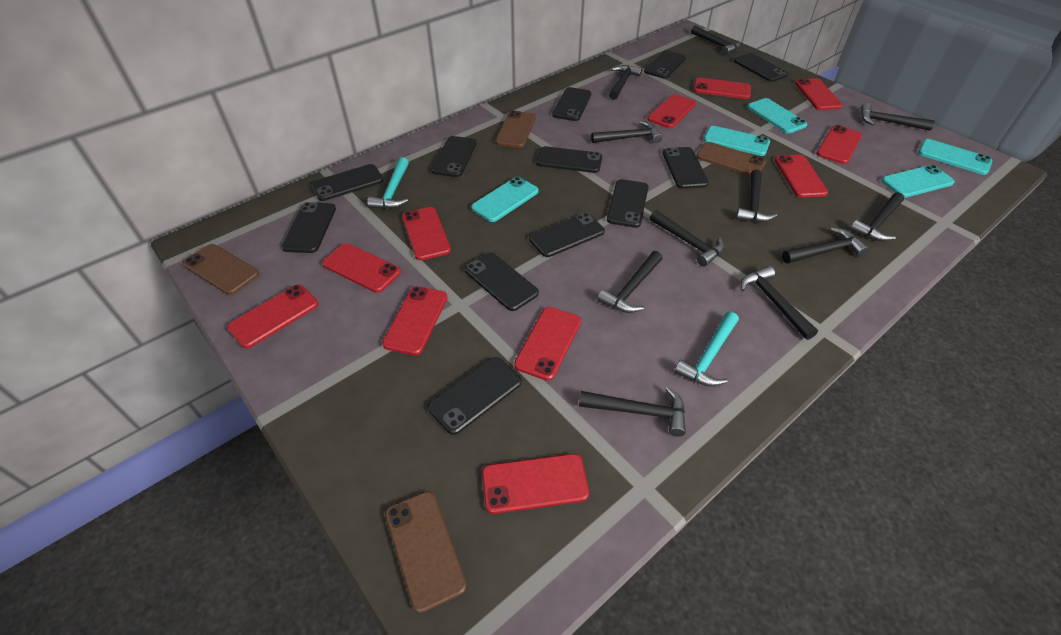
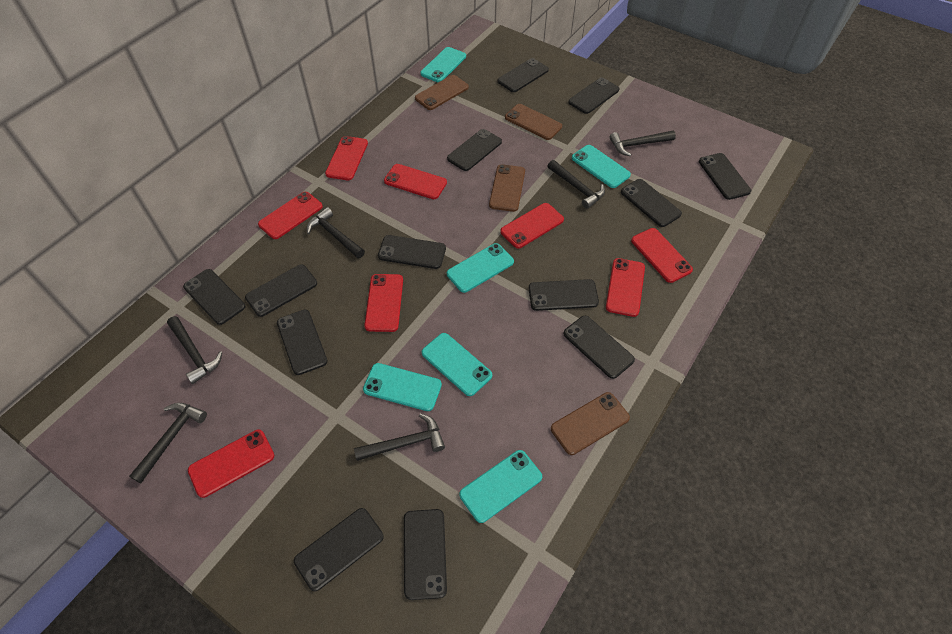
black hammer: [579,387,686,437] [591,121,662,143] [597,251,663,313] [609,65,642,100] [650,210,724,267] [691,25,741,55] [736,170,777,222] [740,266,818,340] [782,227,869,263] [850,192,904,241] [861,103,935,131] = 11 -> [129,403,207,483] [167,316,222,384] [307,207,365,258] [354,413,445,461] [548,160,605,209] [609,131,676,156] = 6
black phone: [282,202,336,253] [311,164,383,201] [428,357,522,435] [431,136,477,177] [464,252,539,311] [529,213,605,257] [536,146,602,173] [552,87,591,121] [607,179,649,228] [644,50,686,79] [662,147,709,189] [734,53,788,82] = 12 -> [183,269,245,325] [245,264,317,317] [277,310,328,375] [294,508,384,591] [378,235,446,269] [404,509,447,600] [447,129,502,171] [497,58,549,92] [528,279,599,311] [563,316,635,379] [568,78,619,114] [621,179,682,227] [699,153,751,200] = 13
red phone: [227,285,318,348] [322,243,401,293] [382,286,448,355] [402,207,451,260] [482,454,589,514] [514,307,581,381] [648,94,696,128] [694,78,751,99] [775,155,828,198] [795,78,842,110] [816,125,862,164] = 11 -> [188,429,274,498] [258,192,323,239] [325,136,368,180] [364,274,403,332] [384,164,447,199] [500,203,564,248] [606,258,645,317] [631,228,693,283] = 8
turquoise hammer: [367,157,409,209] [674,312,739,387] = 2 -> none = 0
turquoise phone: [471,177,539,222] [704,126,770,156] [747,98,807,133] [882,165,955,198] [918,139,992,175] = 5 -> [363,363,442,411] [420,47,466,82] [422,333,492,396] [447,243,514,293] [459,450,542,523] [572,145,631,188] = 6

